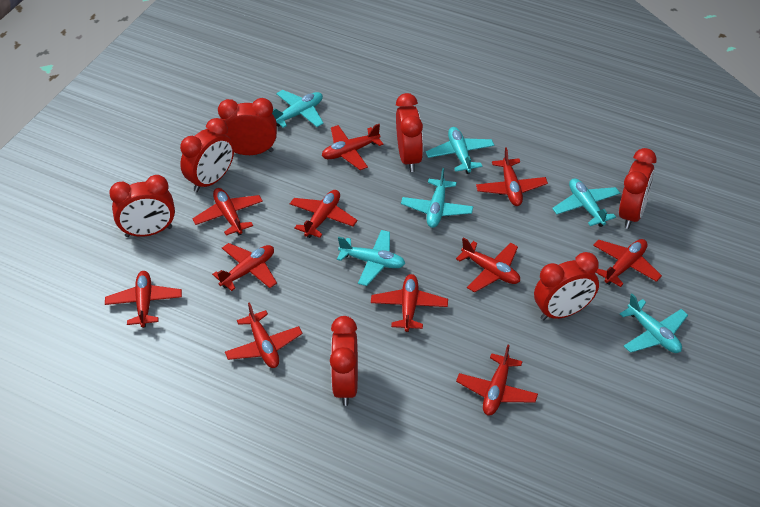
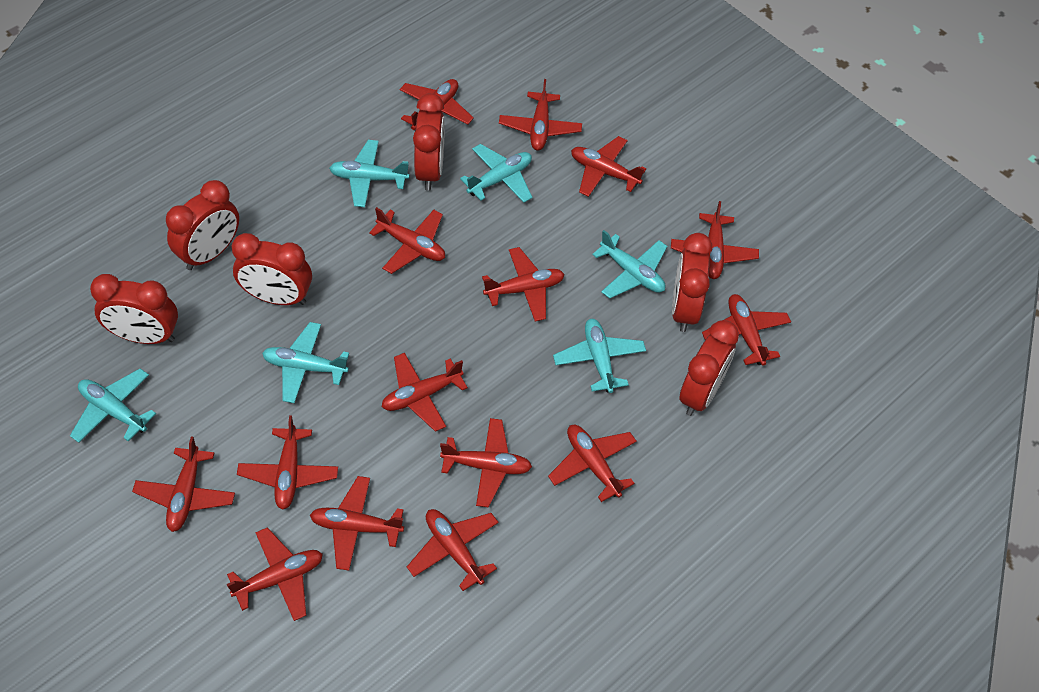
red clock: [109,175,175,237] [180,118,234,192] [218,98,277,155] [330,316,358,406] [396,93,423,172] [534,252,599,320] [619,148,657,229] = 7 -> [90,274,178,344] [166,180,239,270] [232,233,312,305] [413,93,445,191] [672,233,712,332] [679,320,739,416] = 6
red plane: [105,271,182,328] [192,188,263,236] [212,243,277,291] [225,302,302,368] [290,190,357,238] [322,124,383,170] [371,274,448,332] [456,237,520,292] [456,345,538,415] [476,147,548,206] [593,239,662,287] = 11 -> [132,436,235,532] [227,527,323,621] [237,415,338,510] [310,476,404,571] [369,207,445,274] [382,353,468,432] [400,79,474,131] [407,509,499,591] [440,418,532,508] [482,247,565,322] [499,79,582,151] [548,425,637,502] [571,136,646,197] [671,201,759,279] [702,294,791,366] = 15

